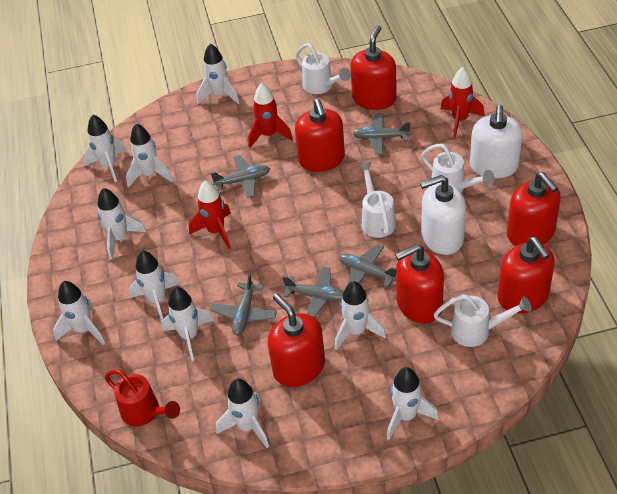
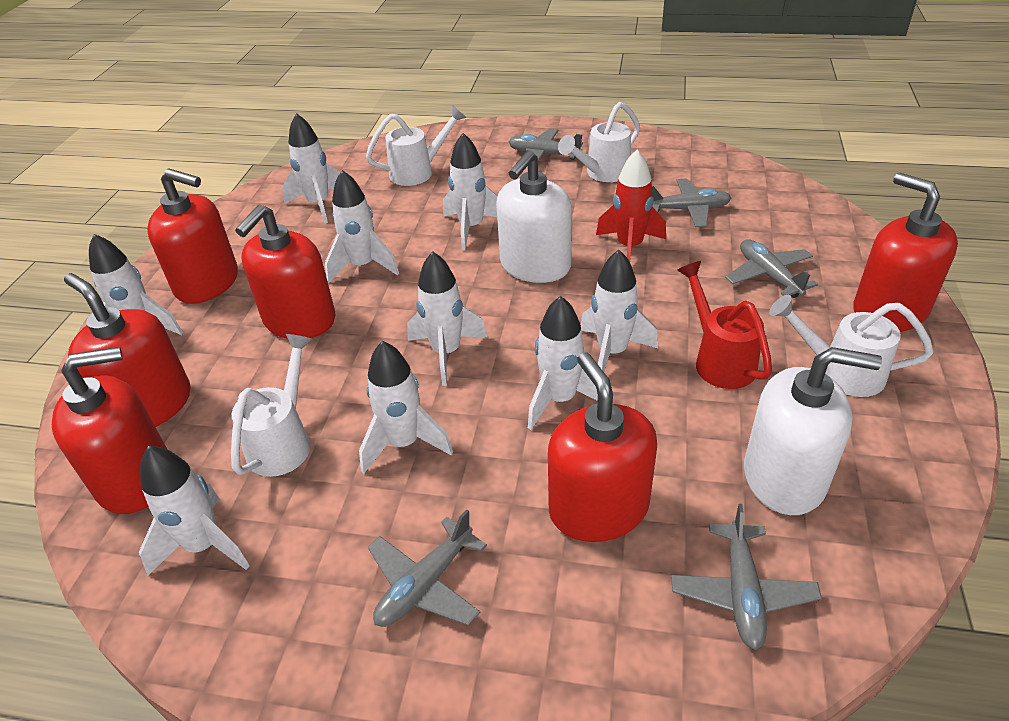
red rocket: [189,180,231,249] [248,83,293,148] [441,67,485,138] = 3 -> [596,150,666,262] = 1
white rocket: [53,281,105,345] [83,115,127,182] [97,188,146,260] [126,123,173,187] [129,251,180,321] [161,287,214,361] [197,44,239,104] [216,378,269,448] [335,281,386,351] [387,367,439,440] = 10 -> [89,234,183,335] [139,446,250,576] [282,113,340,223] [325,170,399,284] [359,341,453,474] [407,251,487,386] [443,133,498,250] [528,296,598,430] [581,250,658,372] = 9

